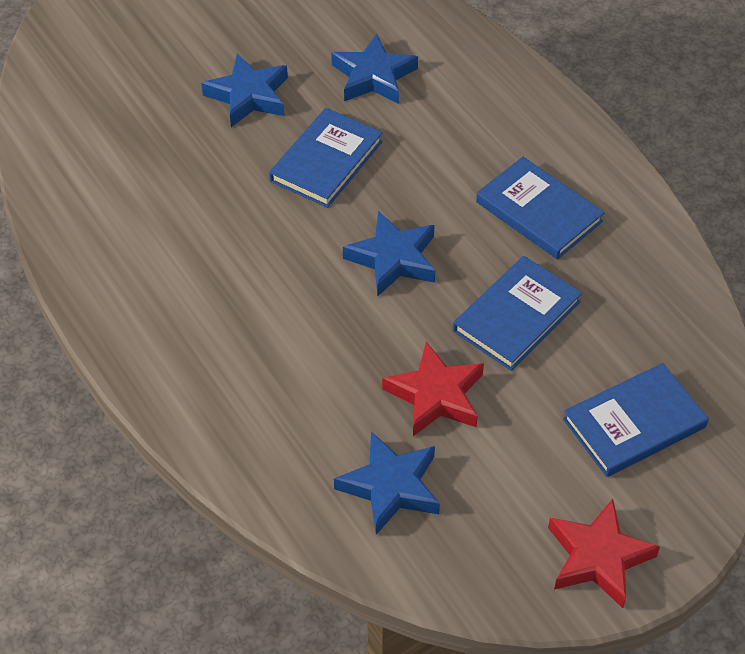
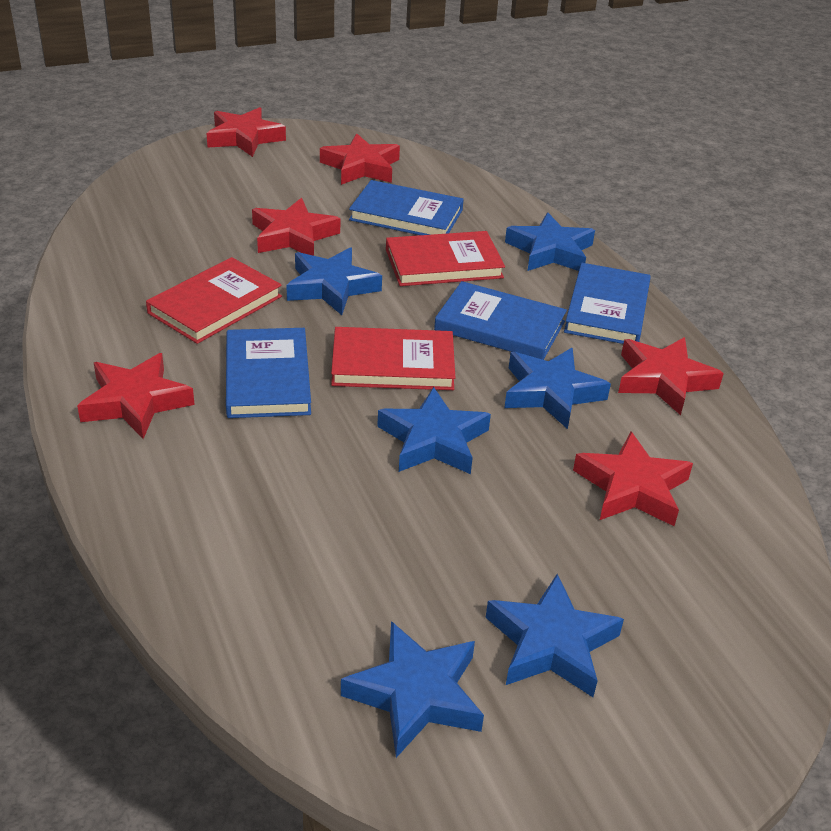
blue star: [201,54,288,127] [331,34,418,104] [334,432,440,535] [343,211,435,297] = 4 -> [287,247,382,315] [341,621,484,758] [377,387,491,474] [486,574,624,697] [504,348,611,429] [505,212,595,271] = 6
red book: none = 0 -> [146,257,282,344] [331,327,455,390] [386,231,505,286] = 3
red star: [382,341,484,436] [548,499,660,608] = 2 -> [77,353,195,439] [206,107,286,157] [252,198,340,256] [320,133,400,185] [573,432,693,526] [618,337,724,415] = 6

